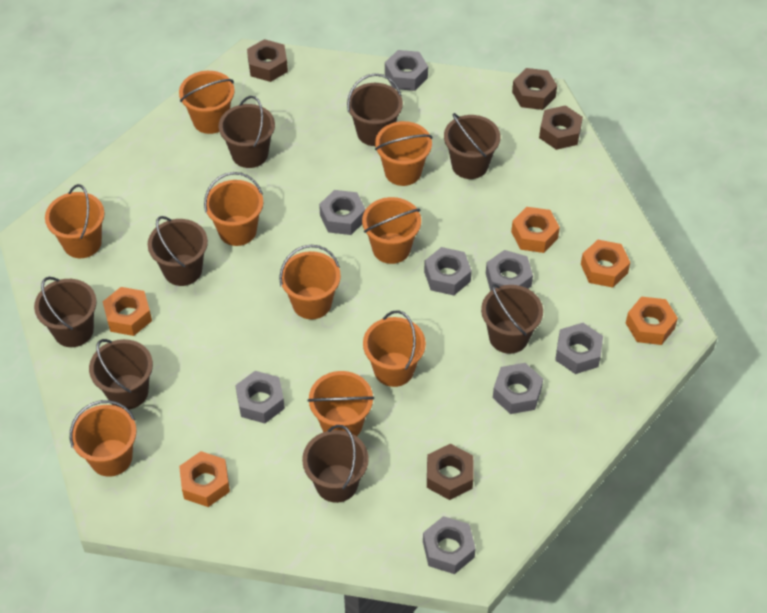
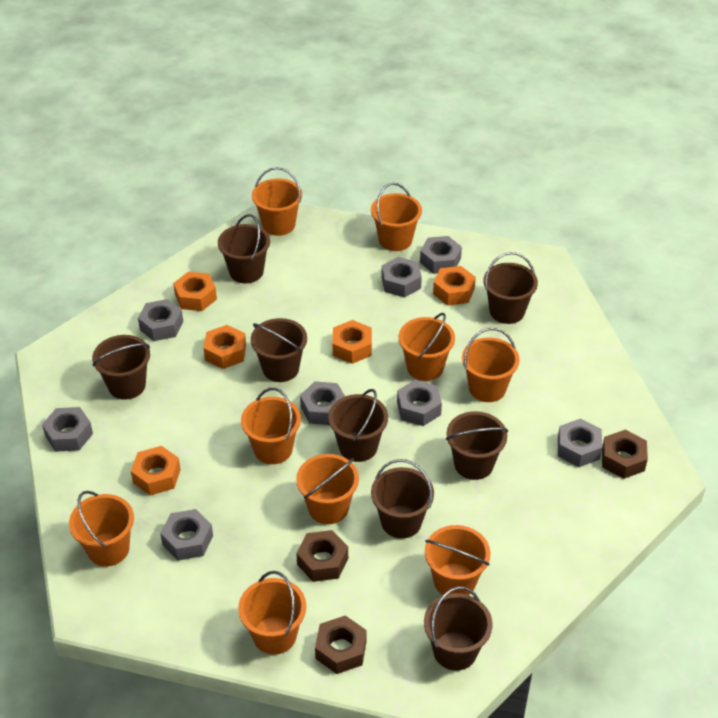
brown nut: [247,39,288,82] [427,444,473,500] [512,68,557,110] [539,105,583,150] = 4 -> [296,530,348,582] [315,615,367,674] [602,430,648,479] = 3

